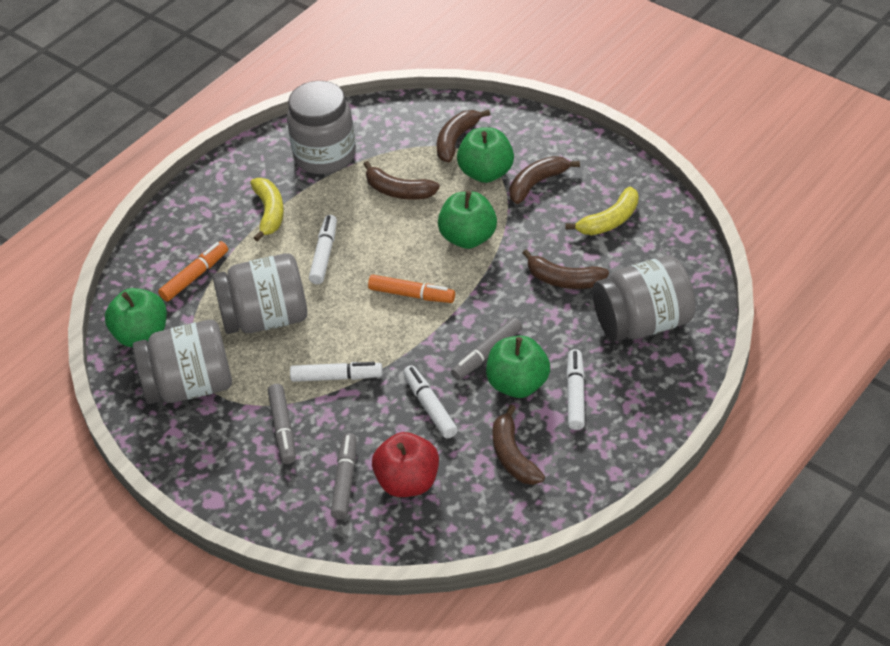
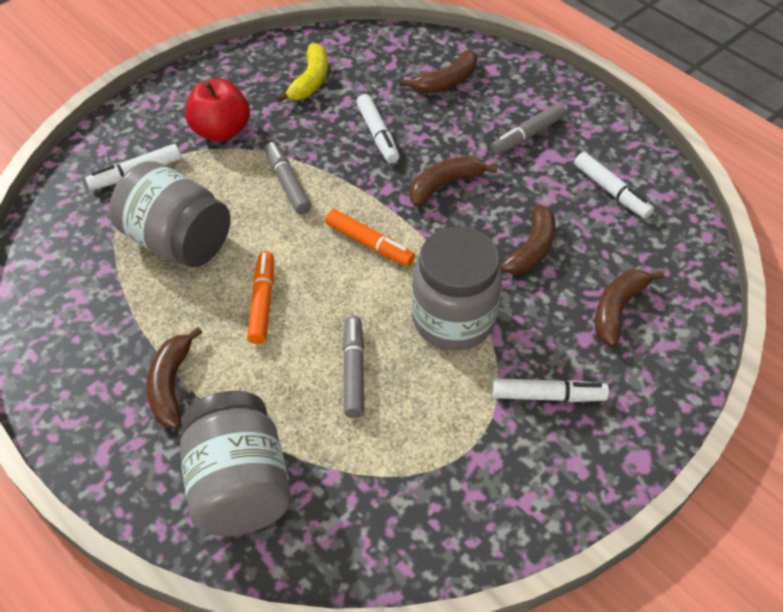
green apple: [105,288,167,347] [438,191,497,249] [457,127,514,183] [486,336,550,398] = 4 -> none = 0
grey jar: [133,320,232,404] [213,253,307,334] [287,81,356,174] [593,255,696,341] = 4 -> [110,161,231,267] [180,391,291,536] [412,227,503,350] = 3
yellow banana: [250,178,284,242] [566,187,638,235] = 2 -> [276,43,328,102] = 1

